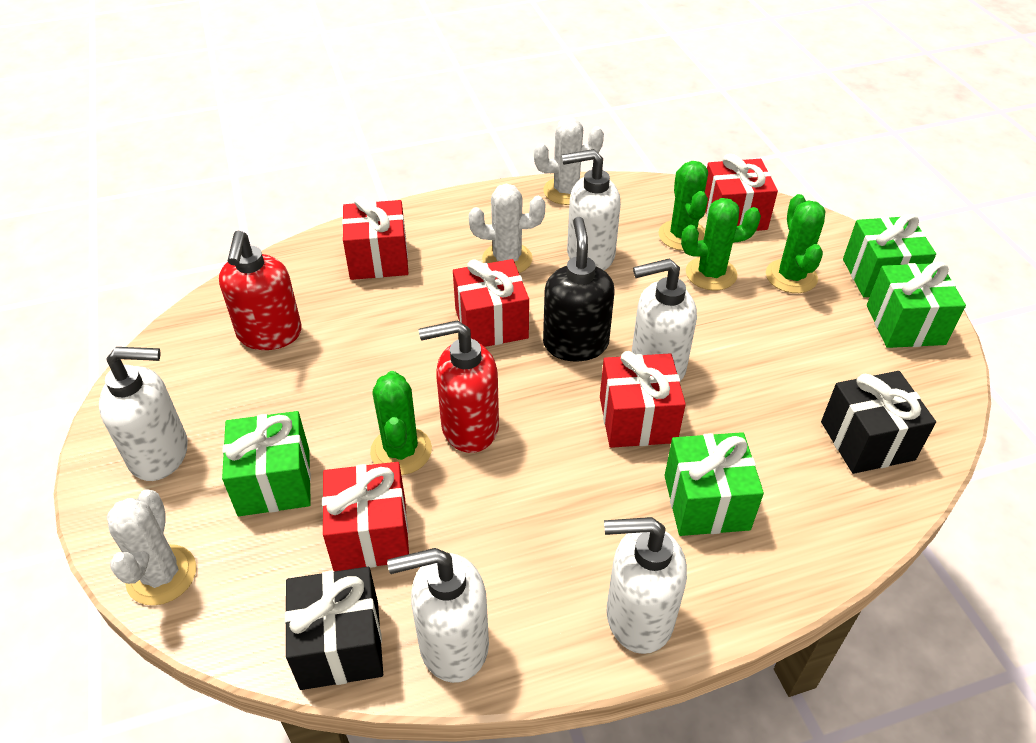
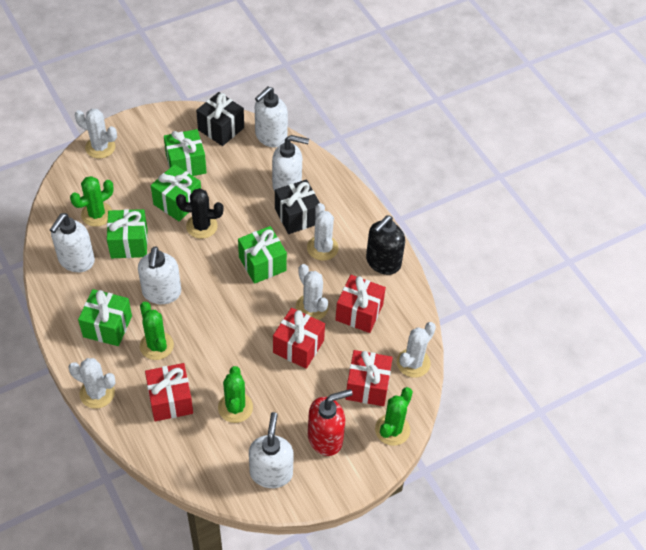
black cactus: none = 0 -> [176,188,224,239] = 1
green gift: [222,411,311,516] [664,432,764,536] [843,214,936,297] [867,262,966,348] = 4 -> [78,289,132,346] [107,209,148,258] [151,164,201,221] [164,129,207,176] [238,226,287,284] = 5
red gift: [322,462,409,571] [342,196,408,280] [453,259,529,347] [600,351,686,448] [705,154,778,231] = 5 -> [145,363,193,422] [273,308,325,369] [335,275,386,333] [346,350,393,406] = 4
red soap dispenser: [219,231,302,350] [419,320,499,453] = 2 -> [308,389,353,456] = 1
white cactus: [106,489,196,606] [469,184,545,273] [534,118,604,205] = 3 -> [68,358,115,409] [75,109,117,159] [296,264,329,320] [307,203,339,261] [397,322,436,378] = 5

